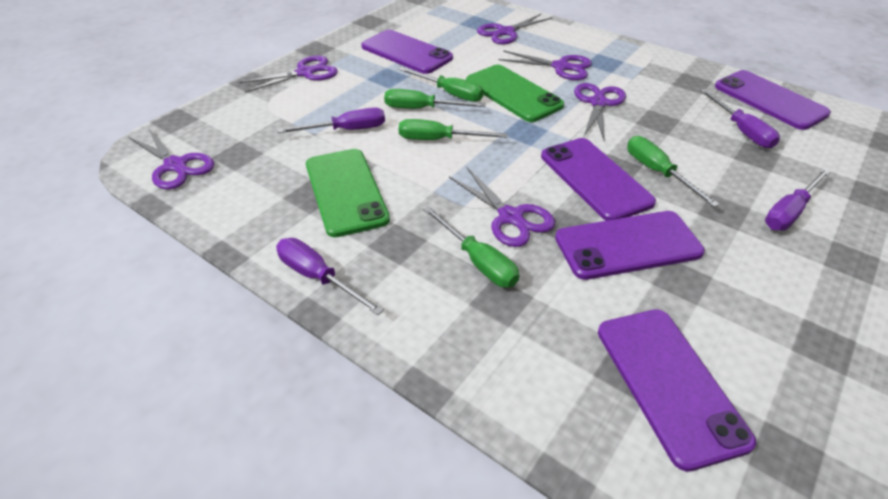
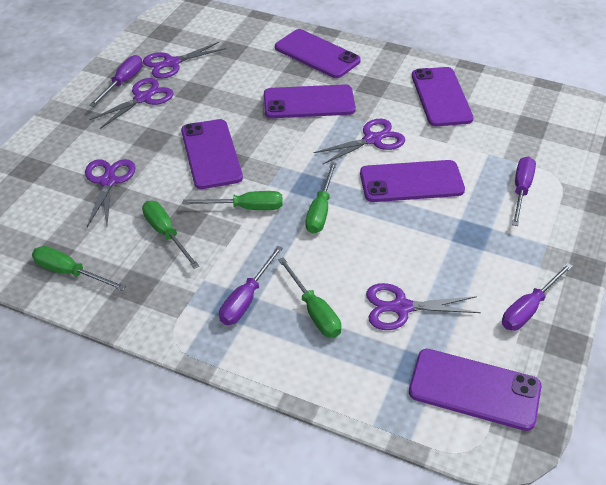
green phone: [306,149,390,237] [466,65,564,122] = 2 -> none = 0
purple phone: [361,30,453,74] [541,138,656,221] [555,211,705,280] [598,309,756,472] [715,70,831,130] = 5 -> [181,119,243,189] [264,84,356,118] [275,29,361,78] [360,160,465,202] [409,349,542,431] [412,67,474,126] = 6
purple scissors: [129,128,214,189] [239,55,338,93] [449,167,555,247] [477,14,552,44] [498,50,592,80] [574,83,626,141] = 6 -> [85,159,135,227] [89,78,174,129] [143,42,226,79] [314,119,405,164] [366,283,481,330] = 5

